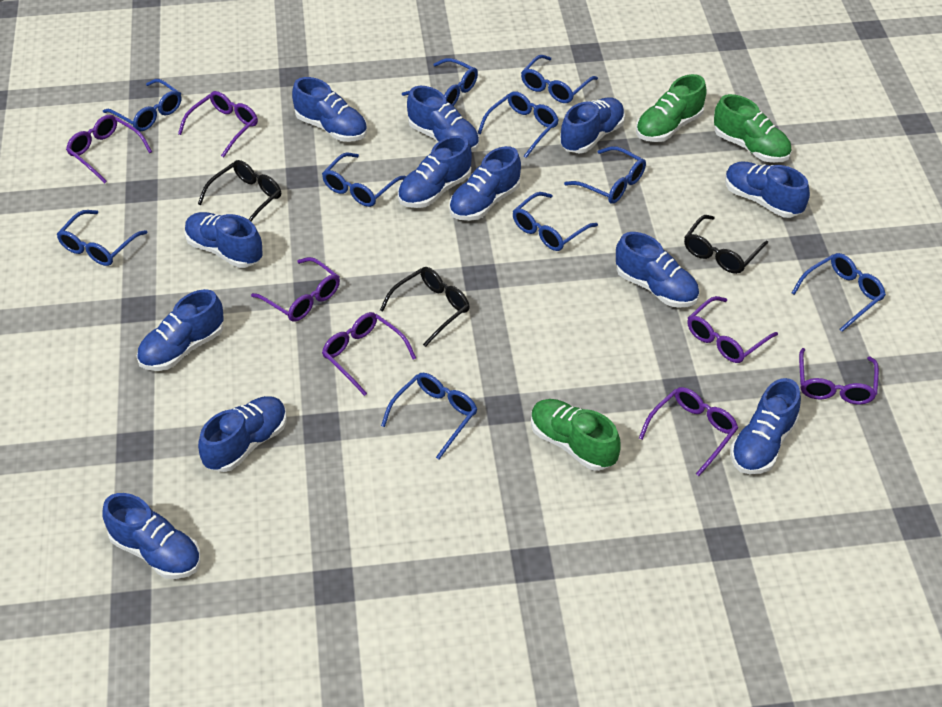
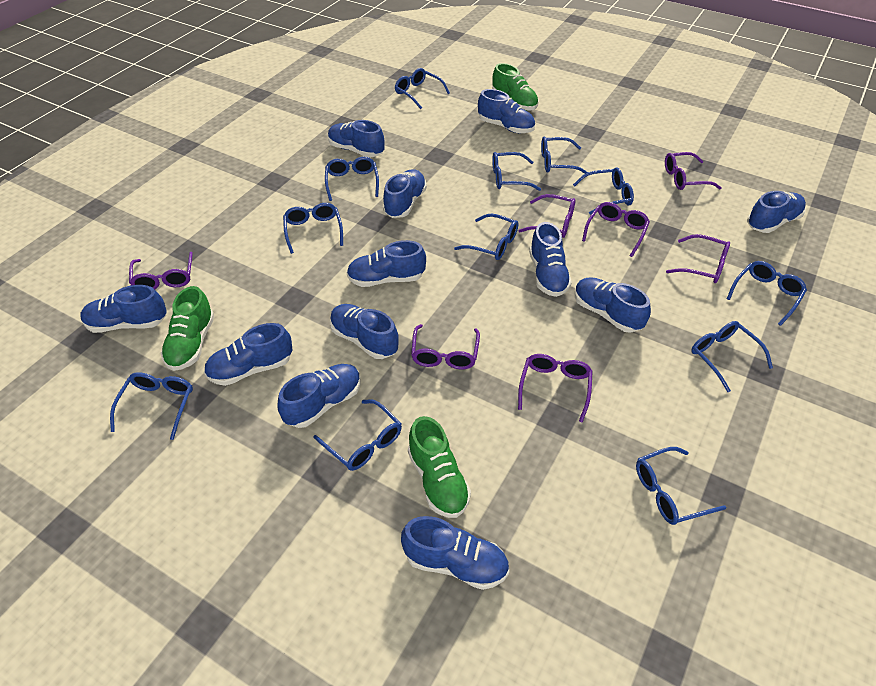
black glasses: [198,160,281,221] [380,267,470,347] [684,215,768,274] = 3 -> none = 0
blue glasses: [56,210,147,266] [103,79,182,131] [322,153,406,207] [381,373,477,459] [402,58,478,106] [478,91,559,158] [513,192,598,251] [521,55,598,103] [564,146,646,204] [792,253,886,332] = 10 -> [110,372,193,440] [283,203,343,254] [314,399,402,471] [325,157,379,201] [395,68,450,109] [454,214,519,260] [492,152,541,191] [541,137,588,174] [573,168,634,215] [636,447,727,525] [691,321,773,392] [727,261,807,326] = 12

